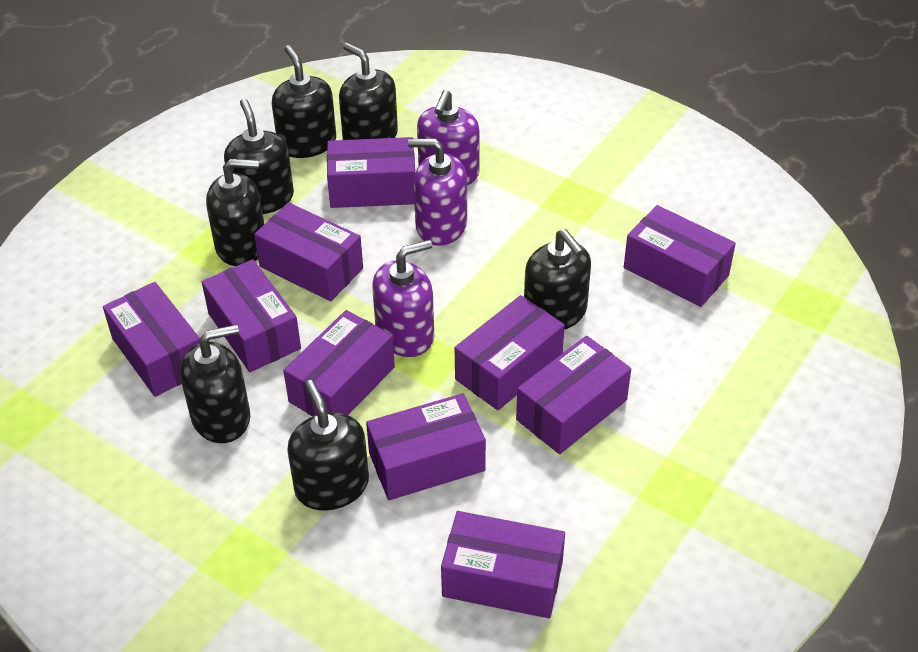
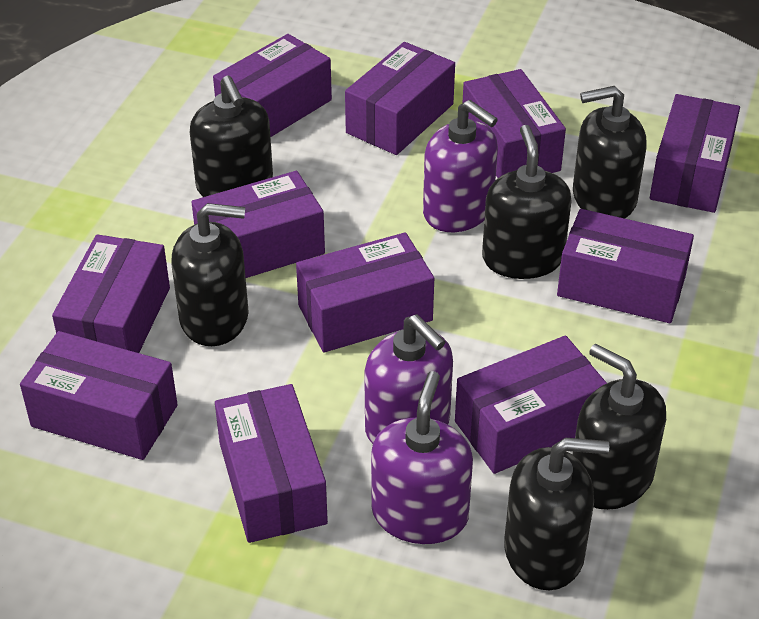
black soap dispenser: [180,324,250,443] [206,159,264,266] [224,98,294,214] [272,45,336,158] [287,380,369,510] [339,43,398,140] [524,229,591,330] = 7 -> [172,203,249,346] [190,76,273,197] [482,125,571,279] [504,438,609,590] [573,86,646,219] [573,344,666,510] = 6
purple box: [103,282,200,397] [202,259,301,372] [254,202,363,301] [283,310,395,417] [327,137,415,208] [366,393,486,500] [441,511,565,618] [455,295,565,410] [516,336,631,454] [624,205,736,307] = 10 -> [20,331,178,460] [52,234,170,353] [192,171,325,278] [213,34,332,137] [215,384,328,543] [296,232,434,352] [345,42,455,155] [455,335,607,474] [463,69,566,178] [557,209,694,323] [650,94,740,213] = 11

